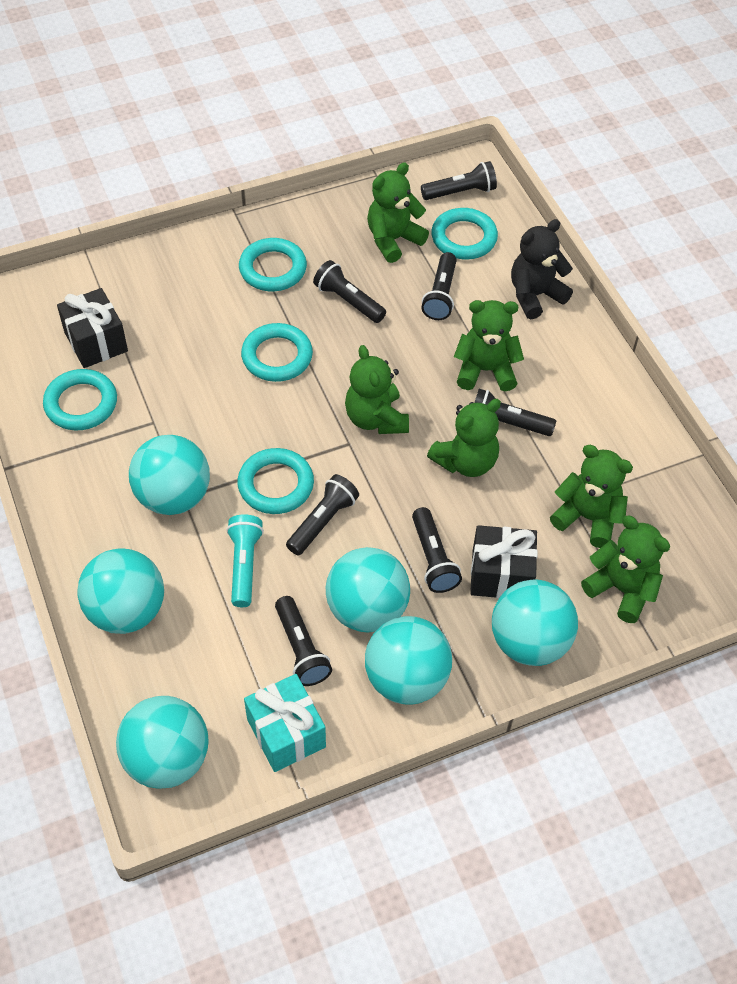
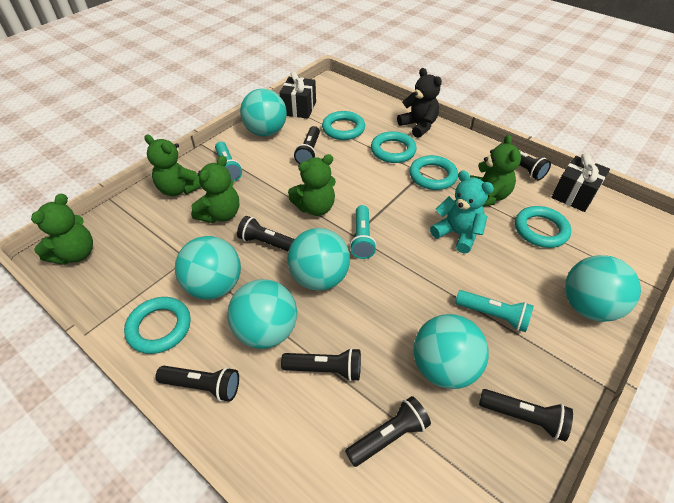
green teddy bear: [345,345,409,434] [367,162,429,263] [427,399,501,477] [454,300,524,391] [550,445,633,548] [581,516,670,623] = 6 -> [31,193,93,265] [144,135,201,196] [191,155,239,223] [288,154,336,216] [470,135,521,206] = 5
turquoise flashlight: [226,514,264,607] = 1 -> [215,142,242,182] [350,205,377,259] [455,290,534,332] = 3
turquoise gift: [244,674,326,772] = 1 -> none = 0
turquoise teddy bear: none = 0 -> [430,170,494,254] = 1

